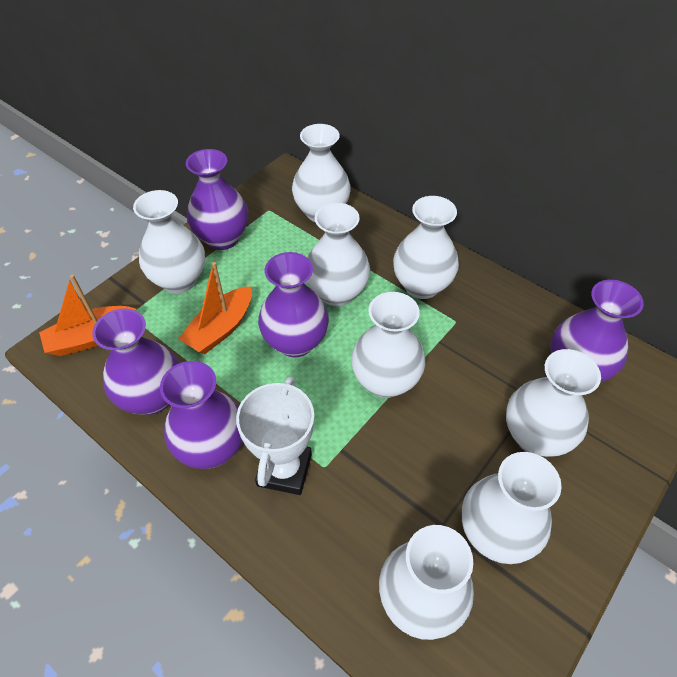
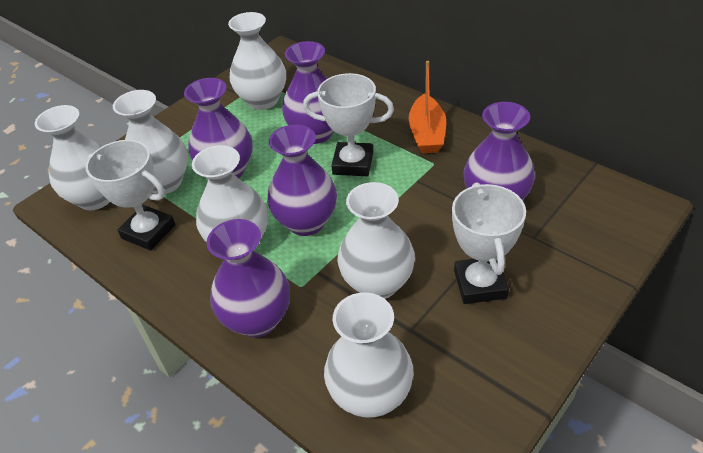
orange boat: [39,275,136,356] [178,262,252,354] = 2 -> [409,61,446,153] = 1
white trophy: [236,376,314,495] = 1 -> [86,140,175,251] [303,73,394,176] [452,182,526,304] = 3
white vase: [133,190,205,293] [292,124,351,222] [307,203,370,306] [351,292,425,398] [379,525,474,640] [393,196,459,299] [462,452,562,564] [506,349,601,457] = 8 -> [35,105,110,210] [113,90,188,194] [192,145,268,251] [228,12,286,110] [324,292,414,418] [338,182,415,299] = 6

